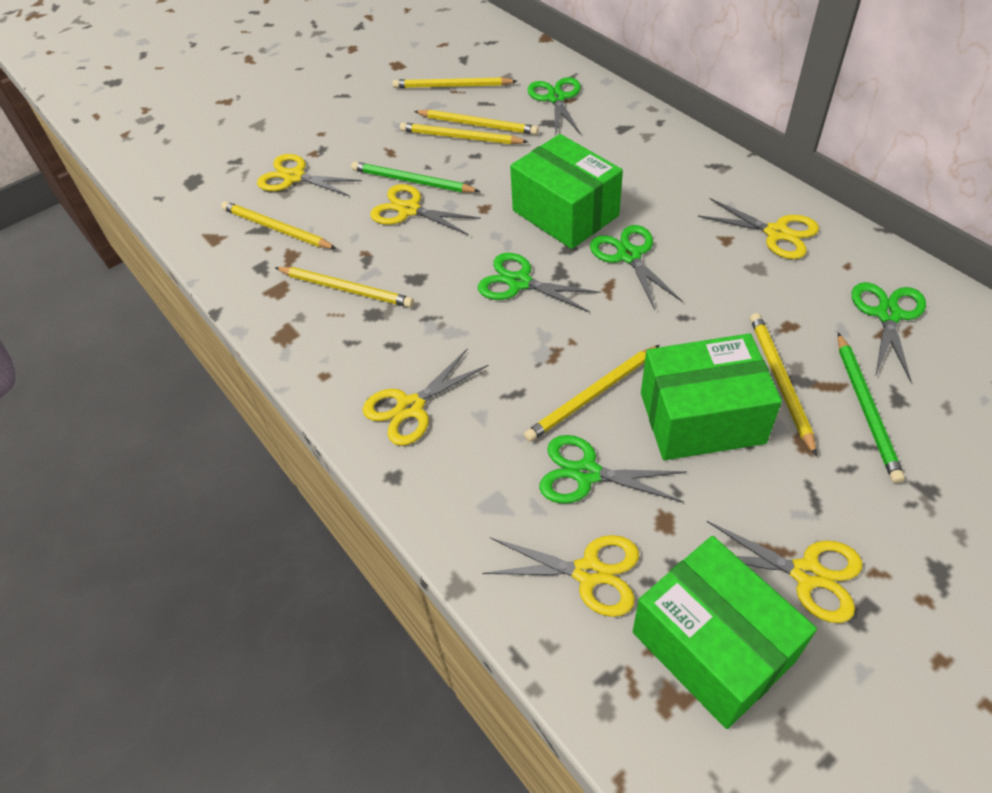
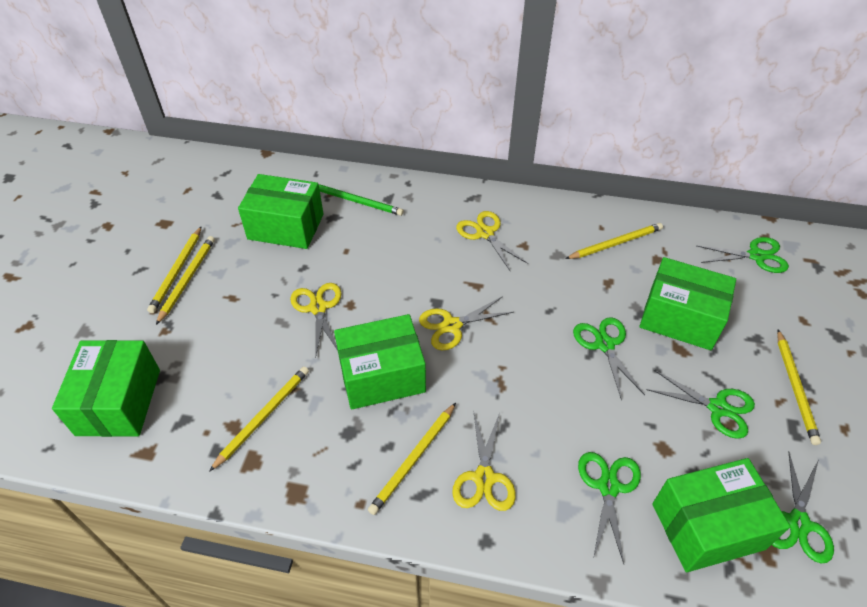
green box: [510,134,623,249] [633,536,817,729] [641,333,782,460] = 3 -> [52,340,160,437] [238,174,324,249] [334,314,426,409] [640,257,736,350] [652,458,790,572] = 5
green pencil: [351,161,480,193] [838,333,905,483] = 2 -> [319,184,404,216] = 1
yellow pencil: [221,201,337,249] [275,267,414,308] [393,77,517,88] [400,122,528,144] [414,109,539,135] [524,345,660,442] [750,313,817,456] = 7 -> [147,226,202,313] [156,236,215,325] [209,366,309,472] [368,403,456,515] [565,223,663,259] [777,330,821,445] = 6
yellow scissors: [257,154,362,196] [363,349,489,446] [370,184,481,235] [482,535,639,617] [698,198,819,259] [706,521,863,623] = 6 -> [290,283,342,358] [419,296,514,350] [452,413,516,511] [456,211,528,271] = 4

